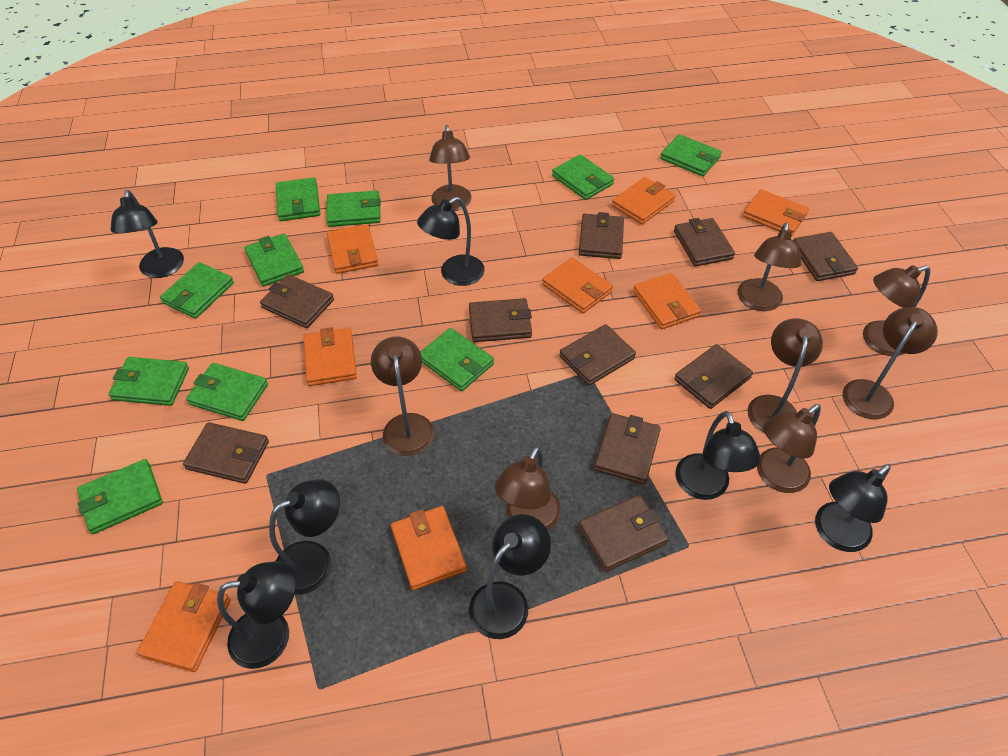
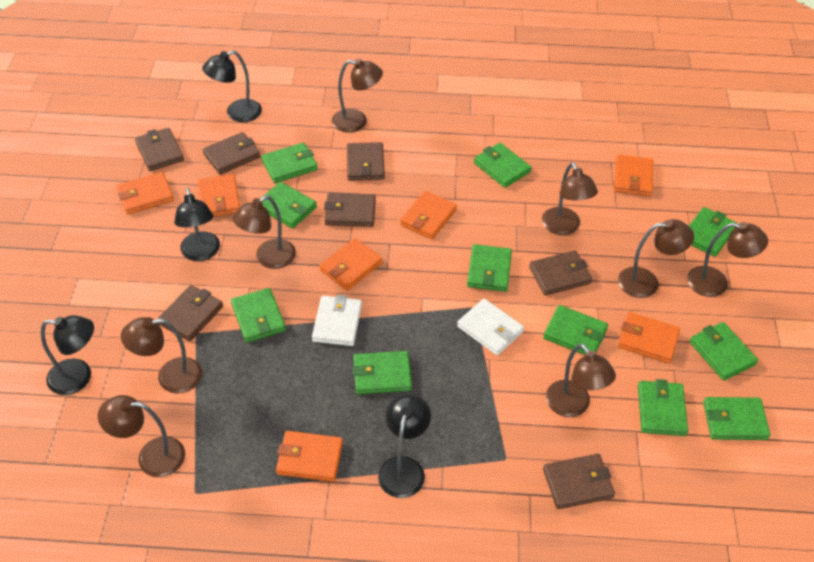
black lamp: [111,190,184,278] [217,561,296,669] [269,479,340,595] [417,197,485,286] [469,514,551,639] [675,411,761,500] [815,464,891,552] = 7 -> [41,315,94,395] [174,188,220,261] [202,50,262,122] [378,393,431,498] = 4
brown wallet: [183,422,269,484] [260,274,334,328] [469,298,532,342] [559,324,636,386] [578,495,669,572] [579,212,624,259] [594,413,661,485] [674,218,735,267] [674,344,753,409] [793,232,858,281] = 10 -> [135,128,184,171] [157,285,223,342] [203,132,260,174] [324,193,376,227] [347,142,385,181] [529,250,592,296] [543,454,615,509] = 7
green wallet: [77,459,163,534] [109,357,189,406] [160,262,234,319] [186,363,268,421] [244,233,304,287] [276,177,320,221] [326,190,381,227] [420,328,494,391] [552,154,614,200] [660,134,722,176] = 10 -> [231,288,286,343] [260,182,317,229] [261,143,318,183] [353,351,412,394] [467,244,512,292] [474,143,531,188] [543,305,608,355] [638,379,688,436] [689,207,738,257] [690,322,758,381] [703,397,770,440] = 11
orange wallet: [137,581,231,672] [304,327,357,386] [327,224,378,274] [391,506,467,590] [542,257,613,313] [612,177,676,225] [633,273,701,329] [743,189,809,236] = 8 -> [117,172,174,215] [197,174,240,217] [276,431,343,482] [319,238,382,291] [400,191,457,239] [614,155,653,196] [617,312,680,363] = 7
white wallet: none = 0 -> [312,295,362,346] [457,299,524,355] = 2

